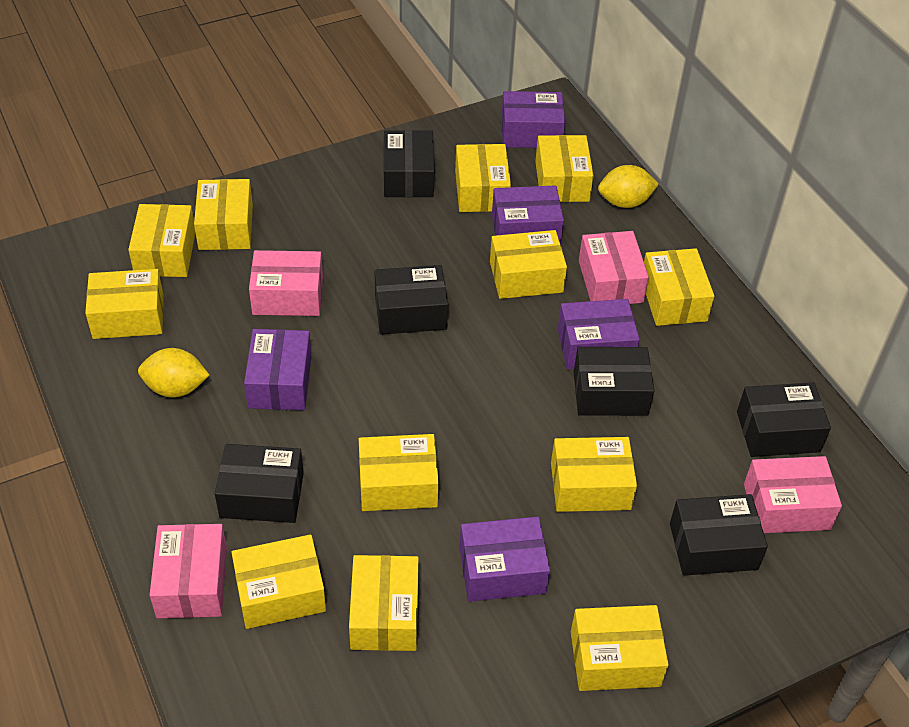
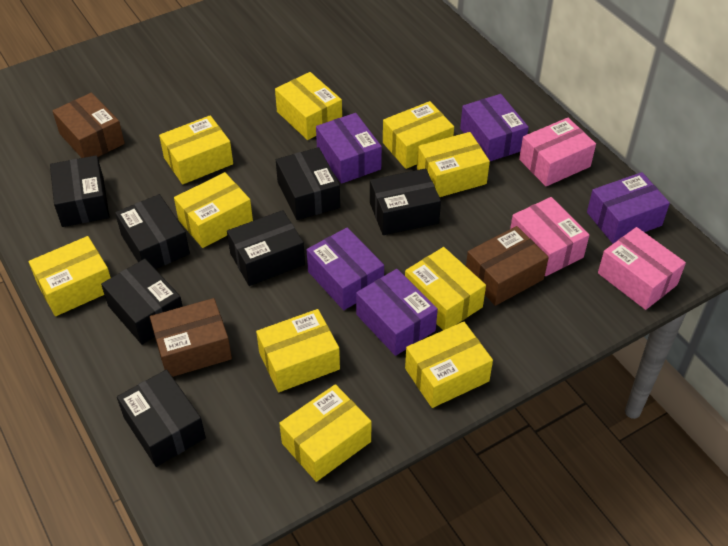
black box: [215,444,304,523] [374,265,448,335] [384,130,434,197] [574,347,654,416] [670,494,768,576] [737,382,831,457] = 6 -> [50,155,109,227] [101,259,183,345] [115,194,190,269] [117,370,206,467] [227,210,305,286] [276,147,340,220] [370,168,441,235] = 7
brown box: none = 0 -> [53,93,125,158] [150,298,232,377] [466,226,549,306] = 3
pink box: [150,524,227,618] [249,250,323,316] [579,231,649,304] [744,456,842,533] = 4 -> [510,197,589,276] [519,118,596,186] [598,227,686,310] = 3
yellow box: [85,269,164,339] [128,204,195,277] [194,179,253,250] [231,535,326,629] [349,555,419,651] [359,434,439,511] [455,144,511,212] [490,230,567,299] [535,135,594,202] [551,437,637,512] [571,605,669,691] [644,248,714,326] = 12 -> [29,236,111,316] [159,115,233,184] [174,172,253,248] [256,309,340,392] [275,72,342,140] [279,384,371,482] [383,101,454,169] [405,247,486,330] [405,322,493,408] [417,132,490,197] = 10
yellow lemon: [138,348,209,398] [598,165,659,208] = 2 -> none = 0

